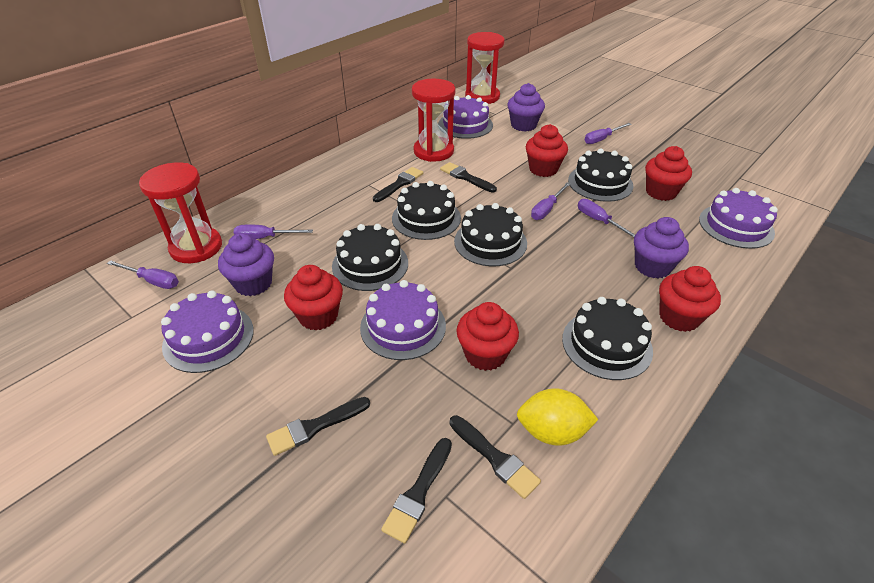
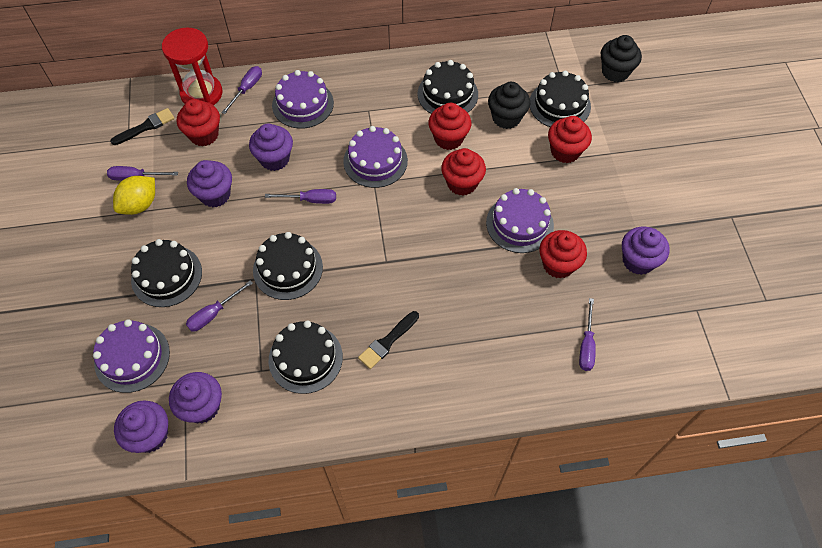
black brush: [266,397,370,456] [373,167,423,202] [381,438,452,544] [440,162,497,193] [450,415,541,499] = 5 -> [110,108,175,145] [358,311,419,369] = 2
black cupcake: none = 0 -> [488,82,530,129] [601,35,642,82] = 2
purple cupcake: [218,233,274,296] [507,83,545,132] [634,217,689,278] = 3 -> [114,400,168,453] [169,372,222,423] [187,160,232,207] [249,123,293,171] [622,226,669,275] = 5
red hourglass: [139,162,222,263] [412,79,456,162] [465,32,505,104] = 3 -> [162,27,222,105] = 1

